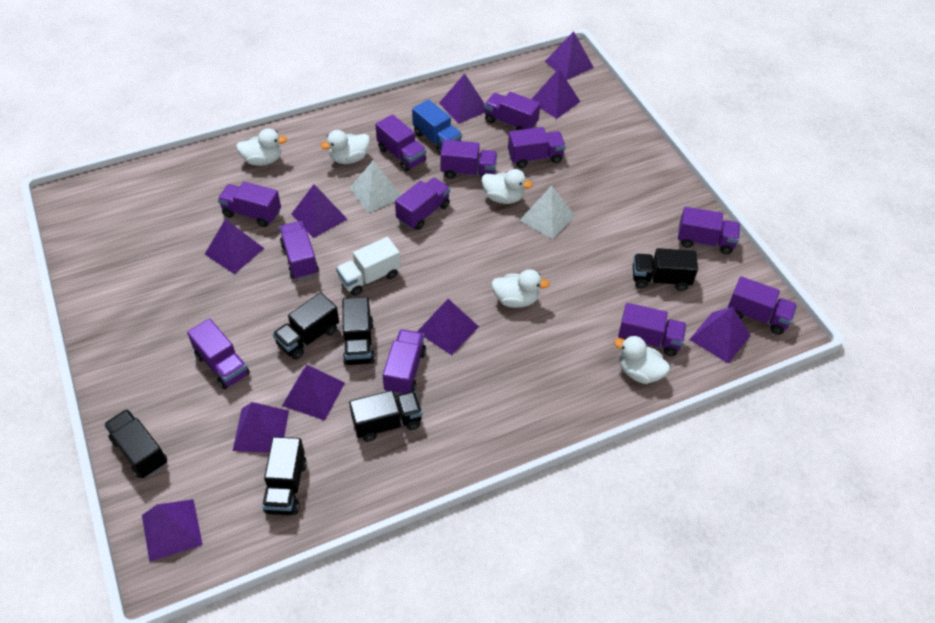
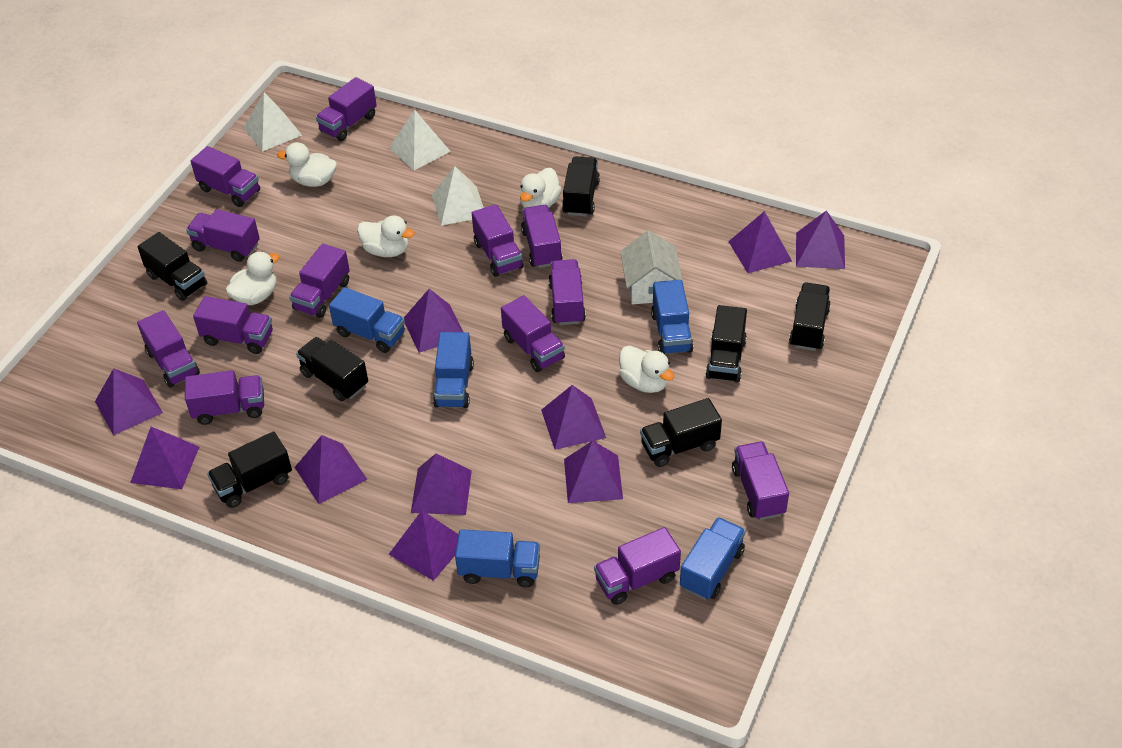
black truck: [104,409,167,478] [262,437,307,515] [272,292,339,360] [342,297,375,365] [349,390,423,442] [633,248,698,291] = 6 -> [138,232,207,301] [207,431,292,508] [296,337,368,401] [562,156,600,217] [640,398,722,467] [705,305,747,383] [789,282,831,351] = 7
blue truck: [412,99,462,154] = 1 -> [329,287,405,353] [433,332,474,408] [455,529,540,587] [651,280,694,354] [680,517,746,600] = 5
purple truck: [187,318,250,389] [218,182,281,227] [279,221,319,280] [375,114,426,172] [383,329,426,395] [395,178,450,230] [440,140,497,180] [484,92,540,130] [508,127,566,168] [618,303,687,356] [678,207,740,254] [728,276,797,334] = 12 -> [137,310,200,388] [185,370,264,425] [186,209,260,262] [191,146,260,207] [193,296,273,354] [289,244,350,318] [316,77,377,141] [472,204,524,277] [501,295,565,372] [521,205,563,268] [548,259,586,325] [594,527,681,605] [732,441,789,520] = 13
white house: none = 0 -> [620,230,683,305] = 1
white pyramid: [350,160,401,213] [519,186,575,239] = 2 -> [244,92,302,152] [389,110,451,170] [432,166,484,226] = 3
white truck: [336,237,401,296] = 1 -> none = 0

